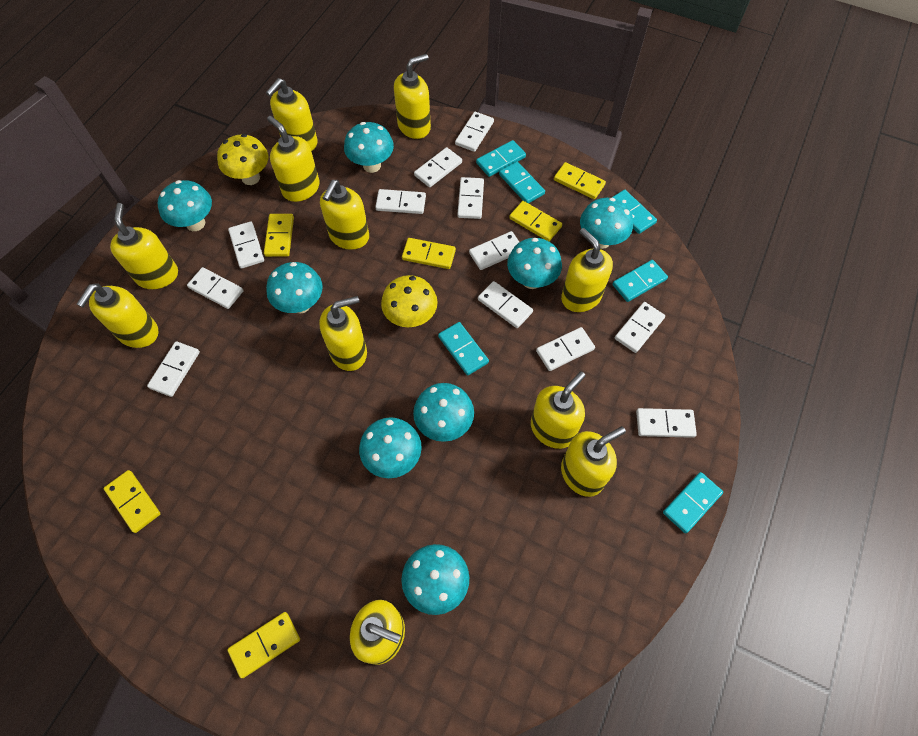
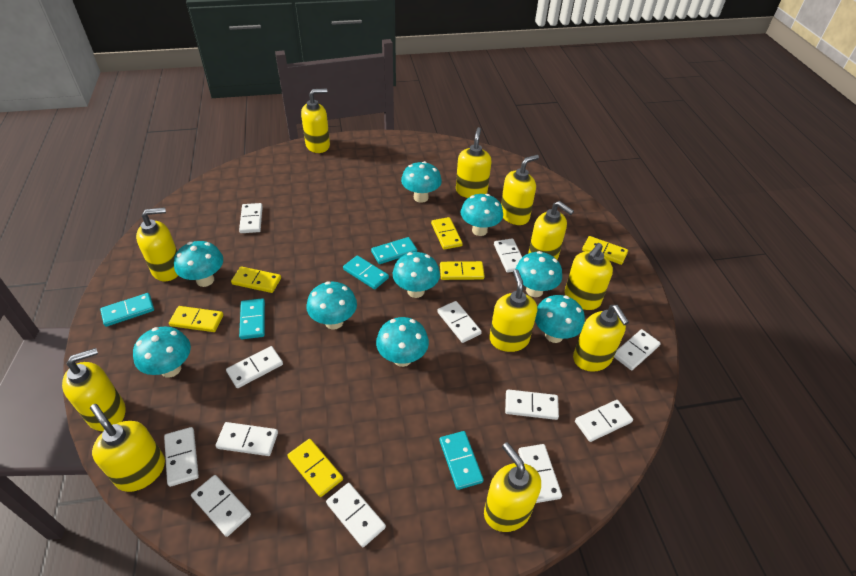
turquoise domino: [438,322,489,375] [476,140,526,177] [499,161,545,204] [611,190,657,234] [612,260,668,302] [663,472,723,533] = 6 -> [100,293,154,327] [239,298,265,339] [343,255,389,289] [371,237,417,264] [440,431,484,490] = 5
turquoise mushroom: [158,180,212,231] [266,262,323,314] [344,122,394,173] [359,417,422,478] [401,544,469,615] [413,383,474,442] [507,238,562,289] [580,198,633,249] = 8 -> [133,327,191,378] [174,241,223,287] [306,281,357,330] [376,317,429,367] [393,252,440,298] [401,161,442,203] [461,194,503,236] [515,251,562,297] [535,295,585,343] = 9
yellow mushroom: [217,134,268,185] [381,275,438,327] = 2 -> none = 0

